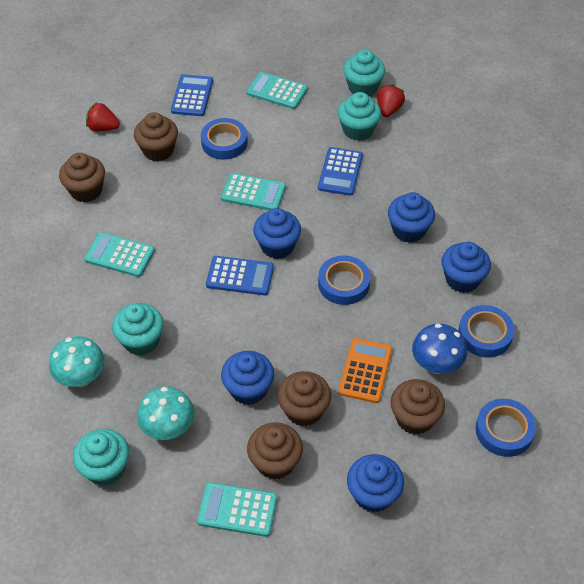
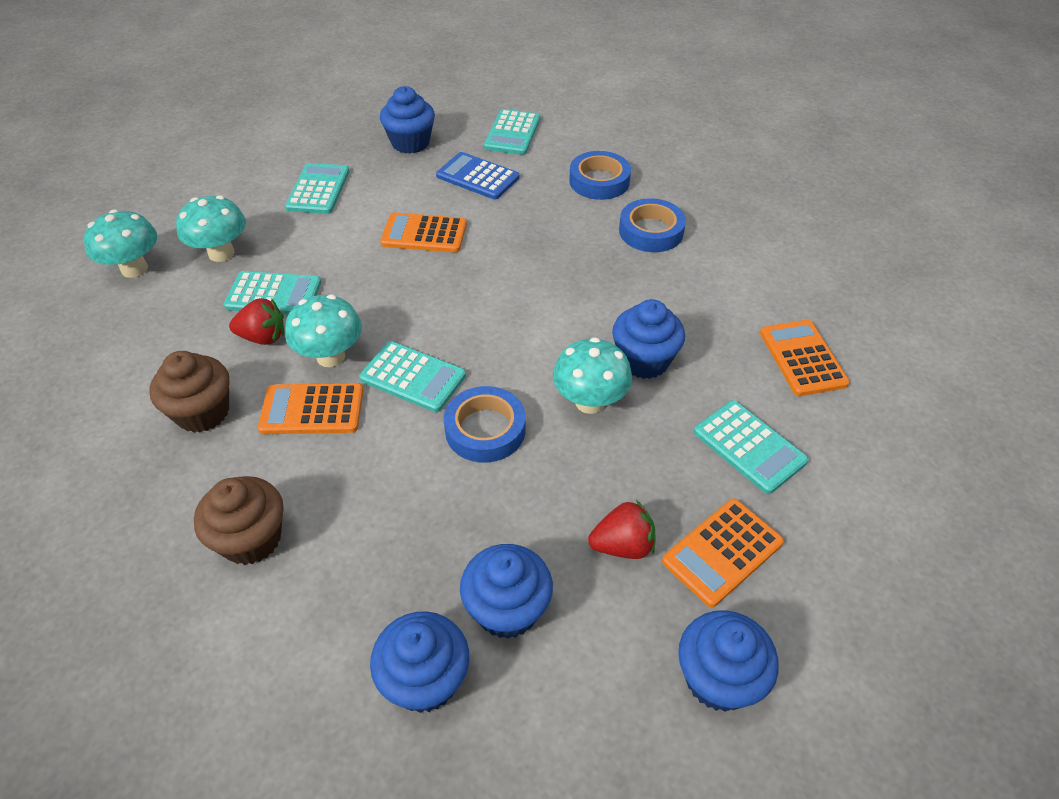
blue calculator: [171,74,213,116] [206,256,274,295] [318,147,363,196] = 3 -> [436,152,519,199] = 1
blue mushroom: [412,324,467,374] = 1 -> none = 0
blue tape: [201,118,248,160] [318,256,371,305] [458,305,515,357] [476,399,536,457] = 4 -> [444,386,526,463] [569,151,631,200] [619,198,686,252] = 3
brown cupcake: [59,153,105,202] [134,112,178,162] [247,423,303,480] [277,371,331,426] [391,379,445,435] = 5 -> [150,351,230,433] [194,476,284,565] = 2
orange calculator: [339,338,392,403] = 1 -> [258,383,363,434] [380,213,467,253] [662,499,784,608] [760,320,850,396] = 4
turquoise calculator: [84,232,155,277] [197,482,277,537] [221,173,286,210] [247,72,308,109] = 4 -> [224,271,321,315] [285,163,350,214] [359,341,466,412] [484,109,540,155] [694,400,808,494] = 5
turquoise cupcake: [73,429,129,486] [112,303,164,356] [338,92,381,141] [343,49,385,96] = 4 -> none = 0
turquoise mushroom: [49,336,104,387] [137,386,194,440] = 2 -> [84,210,157,278] [176,195,246,262] [285,294,362,367] [553,337,632,414] = 4

